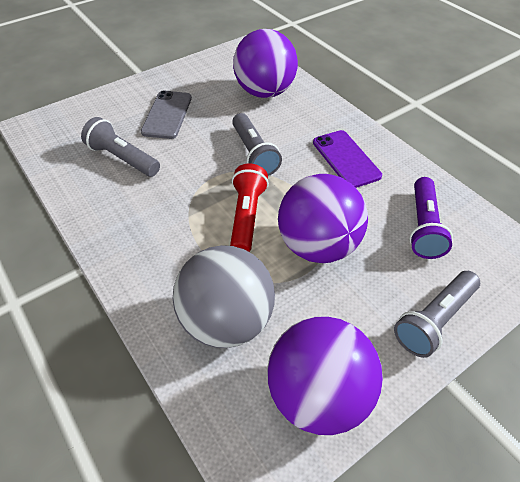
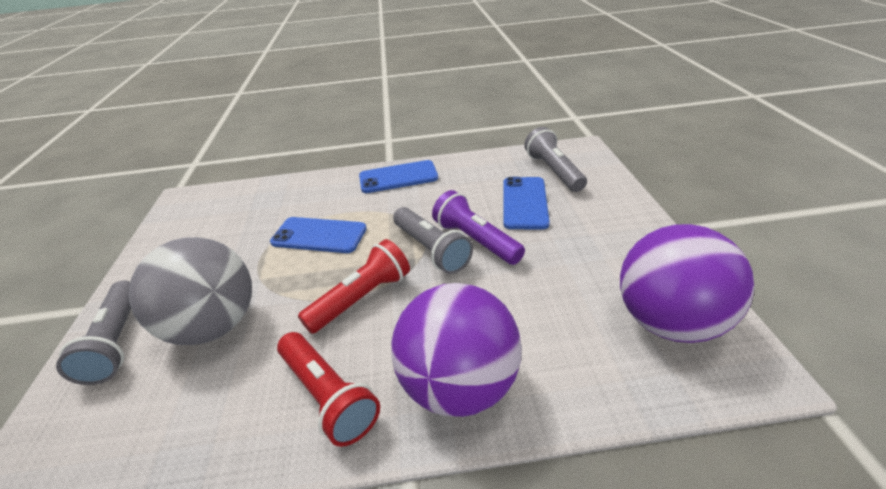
blue phone: none = 0 -> [270,217,367,253] [359,160,438,193] [503,177,550,229] = 3
grey phone: [141,90,192,139] = 1 -> none = 0
purple ball: [233,29,298,98] [267,316,383,435] [278,174,368,263] = 3 -> [391,283,522,417] [620,224,754,343] = 2
purple phone: [313,130,382,188] = 1 -> none = 0
red flashlight: [230,164,269,252] = 1 -> [277,332,380,447] [298,239,410,334] = 2

